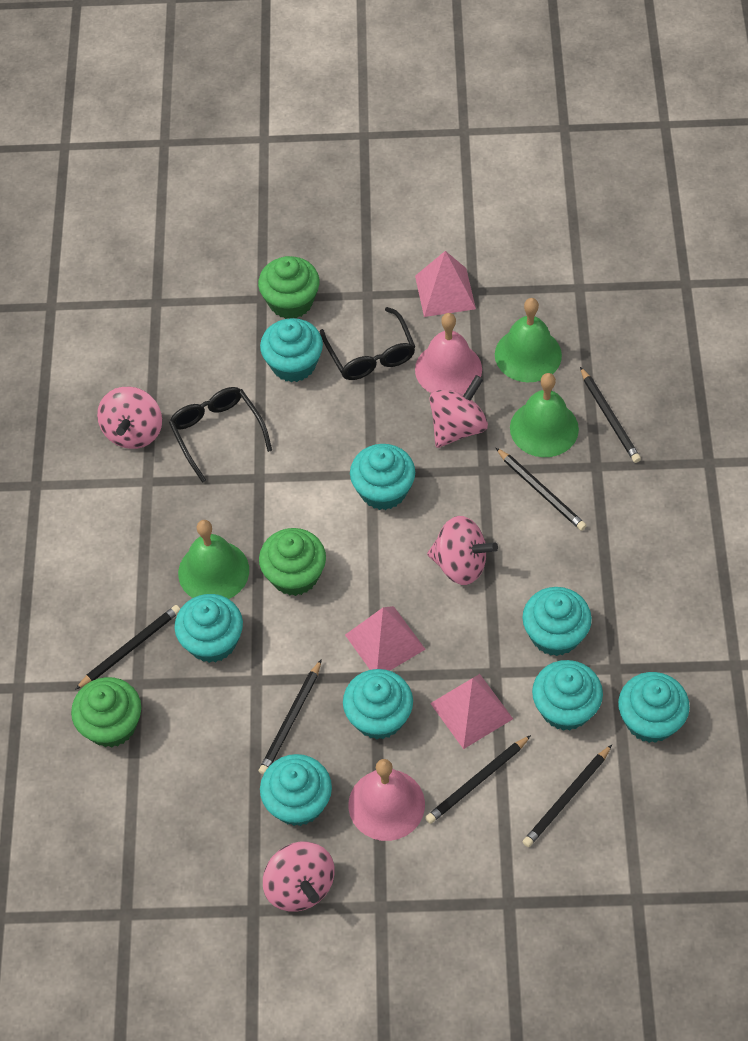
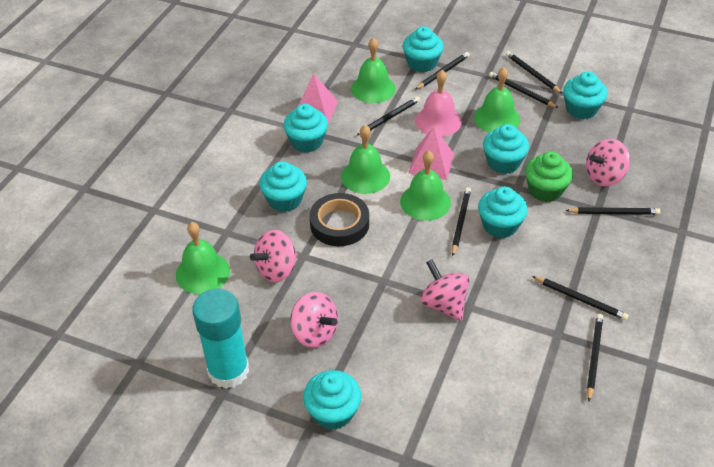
black glasses: [169,387,272,483] [320,307,415,380] = 2 -> none = 0
black pencil: [75,605,180,690] [259,659,322,775] [425,735,531,824] [496,448,587,531] [523,745,612,847] [580,367,641,463] = 6 -> [356,96,420,136] [415,52,470,90] [452,187,471,256] [489,72,558,108] [506,51,563,94] [532,276,629,320] [565,207,660,215] [587,314,603,401] = 8
black tape: none = 0 -> [309,193,369,246] = 1
green bell: [178,520,249,599] [495,298,562,382] [510,373,579,457] = 3 -> [176,222,230,294] [341,125,390,194] [351,37,396,103] [400,150,451,221] [474,67,520,132] = 5
green cupcake: [71,677,141,748] [258,256,319,319] [259,528,326,596] = 3 -> [525,152,573,202] = 1
pink bell: [348,759,425,841] [415,313,482,394] = 2 -> [415,70,462,137] = 1
pink pyramid: [345,606,426,671] [415,251,476,317] [430,674,513,749] = 3 -> [299,73,338,124] [408,127,454,180] = 2
turquoise cupcake: [174,594,243,663] [260,318,323,382] [260,754,332,826] [343,669,413,740] [350,444,415,510] [522,587,592,656] [532,660,603,731] [618,672,690,743] = 8 -> [259,161,307,212] [283,104,328,153] [303,370,362,430] [403,26,444,72] [478,186,528,238] [483,124,529,174] [563,71,607,119] = 7
turquoise glue stick: none = 0 -> [192,289,249,389] = 1

